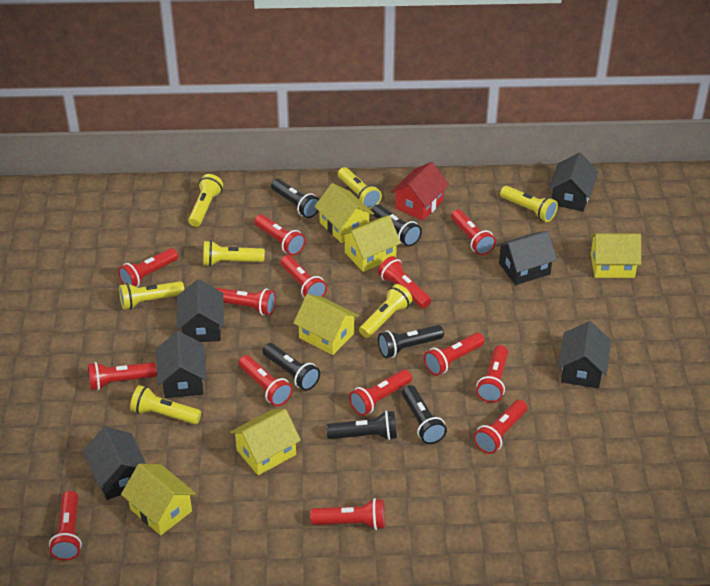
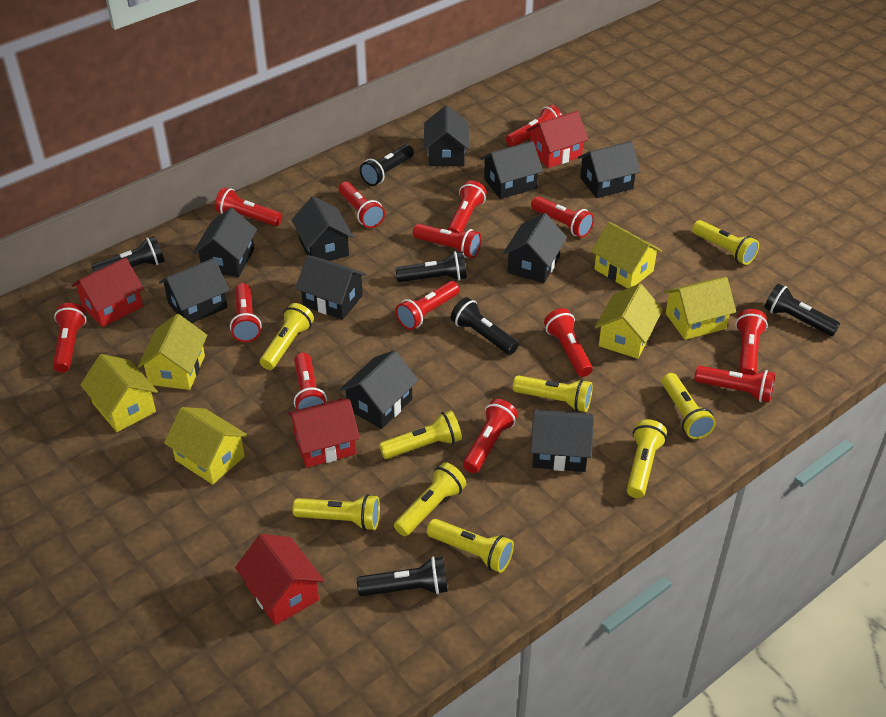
black house: [83,426,146,500] [156,331,207,398] [177,279,224,342] [496,231,557,285] [548,153,598,211] [558,321,611,389] = 6 -> [159,258,229,323] [193,208,257,277] [291,196,353,261] [295,255,367,320] [339,350,418,429] [424,105,469,166] [480,141,543,199] [503,213,567,283] [530,409,594,472] [578,141,641,198] = 10
red house: [391,162,449,221] = 1 -> [71,257,144,327] [235,534,324,625] [287,398,360,468] [526,111,588,168] = 4
yellow flashlight: [119,281,184,310] [130,385,201,424] [188,174,223,227] [203,240,265,266] [338,167,382,209] [359,284,413,338] [500,186,558,222] = 7 -> [260,303,314,370] [292,494,380,531] [379,410,462,459] [394,462,466,536] [427,519,514,573] [513,375,593,412] [627,419,667,498] [662,373,716,439] [692,220,759,265] = 9

